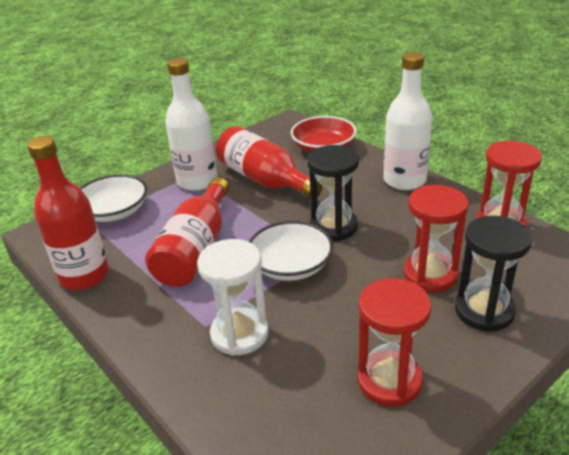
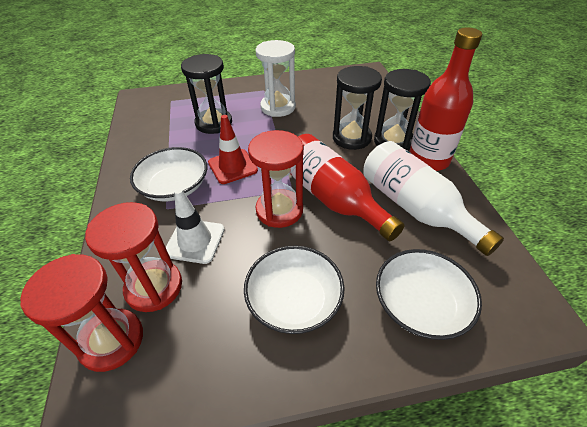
black hourglass: [307,145,359,241] [455,216,532,332] = 2 -> [181,54,232,134] [333,66,382,150] [374,69,431,151] = 3
red bottle: [27,136,109,290] [145,177,229,287] [216,126,323,199] = 3 -> [290,134,404,241] [409,28,482,171] = 2
red bowl: [291,116,357,152] = 1 -> none = 0
red traffic cone: none = 0 -> [208,115,258,184] = 1
white bottle: [165,58,217,191] [383,52,432,190] = 2 -> [363,141,504,256] = 1
white bowl: [80,174,147,222] [249,221,333,281] = 2 -> [130,147,207,201] [244,246,345,334] [376,249,482,340] = 3
white traffic cone: none = 0 -> [166,188,225,264] = 1

